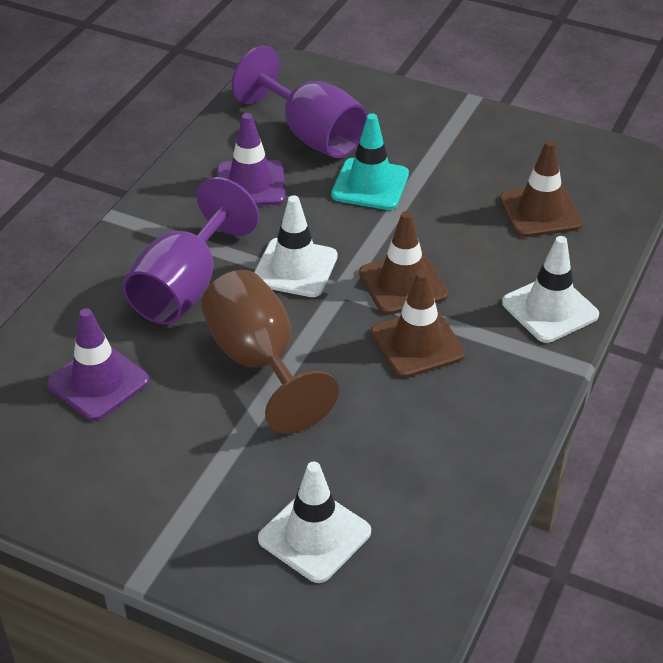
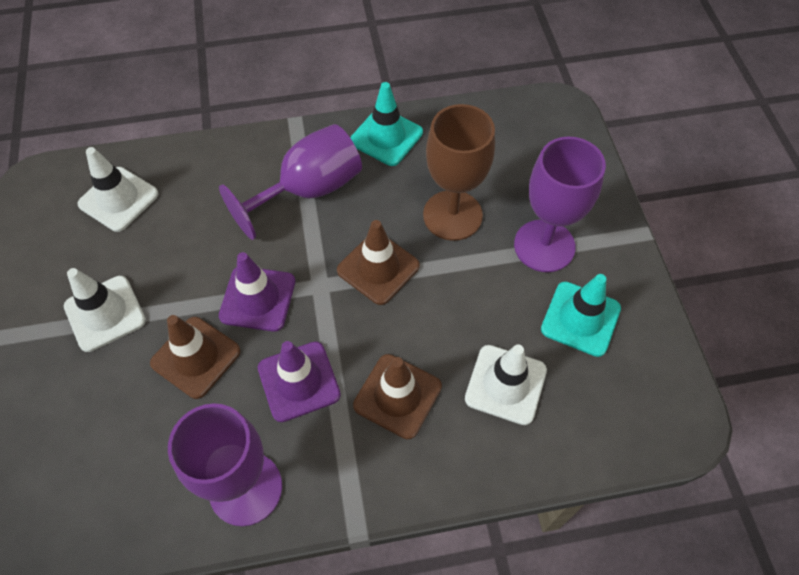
purple goblet: [122,177,259,325] [232,46,368,158] = 2 -> [168,403,282,526] [219,124,362,240] [514,137,606,272] = 3
turquoise traffic cone: [331,113,409,210] = 1 -> [350,82,423,166] [541,274,621,357] = 2

